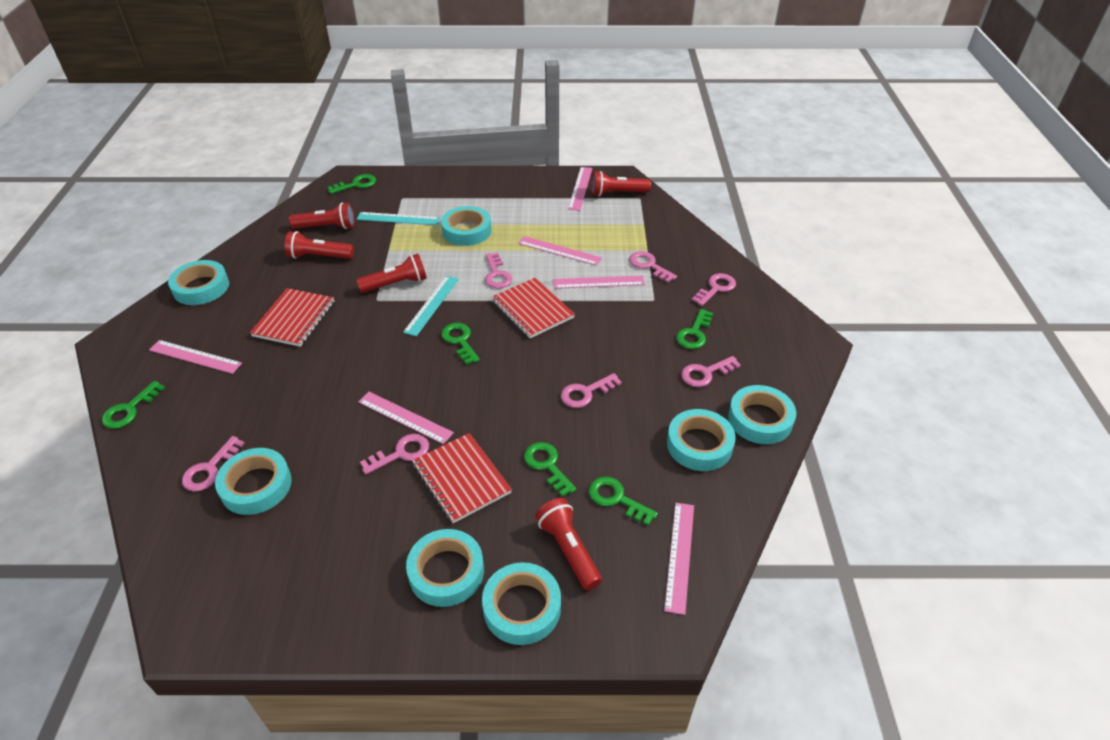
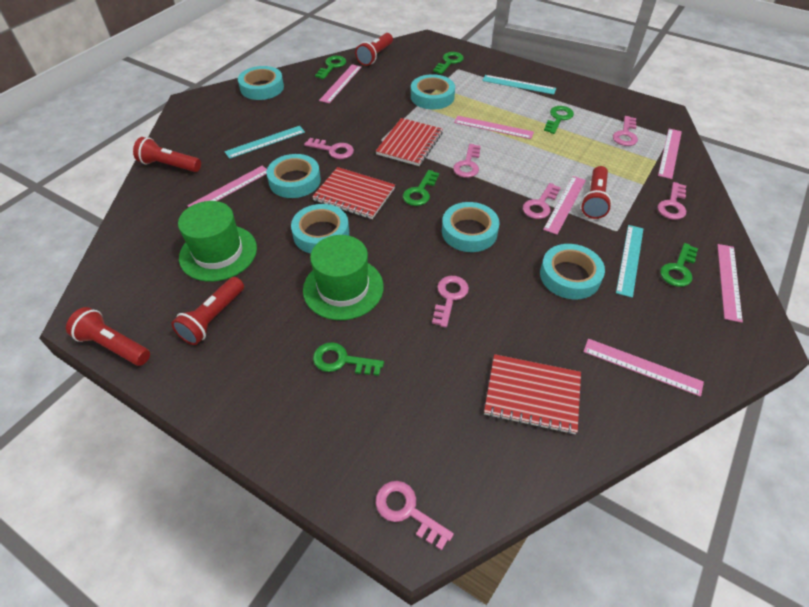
green hat: none = 0 -> [178,201,257,282] [303,235,384,320] = 2
pink ruler: [149,340,242,374] [358,392,454,444] [518,236,602,266] [553,276,645,289] [568,167,592,211] [664,503,694,615] = 6 -> [187,166,267,207] [319,64,362,103] [454,116,534,139] [543,176,586,235] [583,339,704,397] [658,129,682,179] [717,244,743,323] = 7
turquoise ruler: [357,212,440,225] [403,276,459,336] = 2 -> [225,126,305,159] [482,75,556,95] [616,225,643,298] = 3
turquoise tape: [168,260,229,305] [215,448,292,515] [406,529,484,607] [441,206,492,246] [482,562,561,645] [667,409,736,471] [728,385,796,444] = 7 -> [238,66,284,100] [266,154,321,198] [291,204,349,254] [411,74,455,109] [442,202,499,252] [540,244,605,299] = 6

